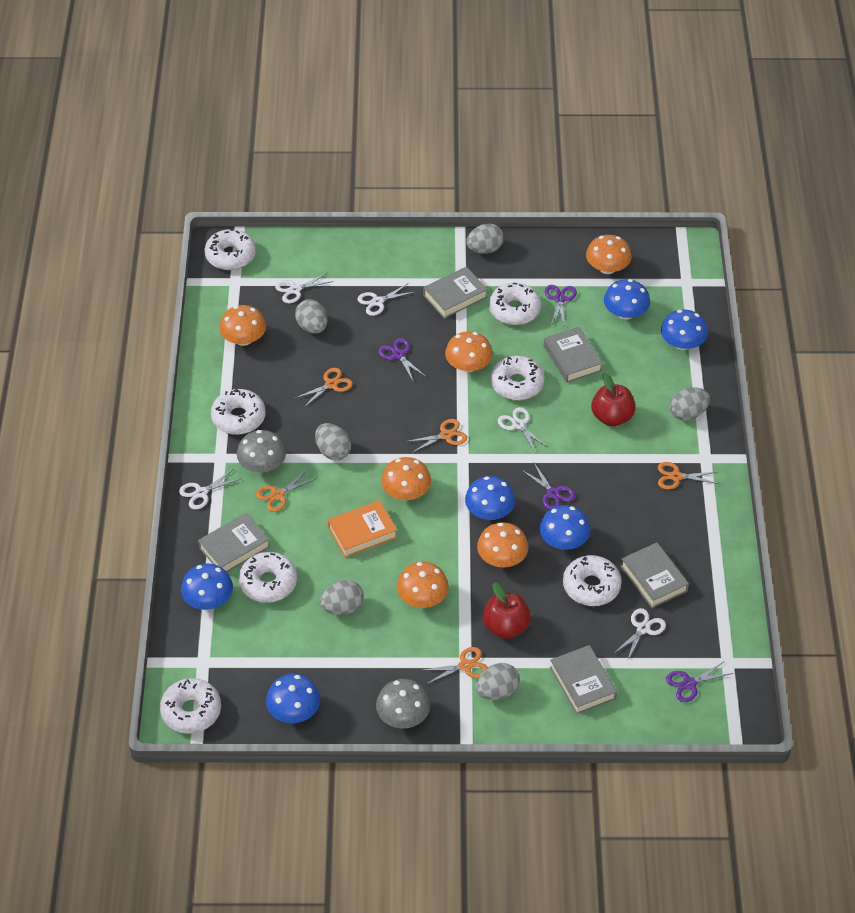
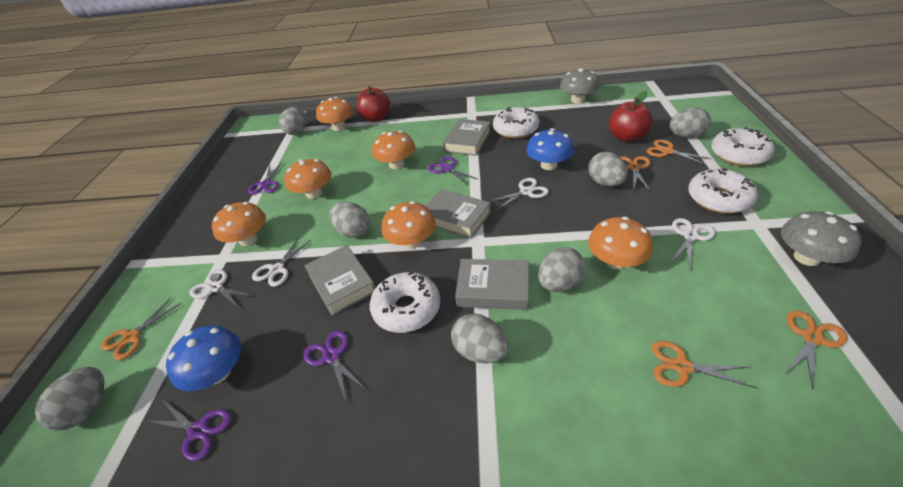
blue mushroom: [181,563,233,610] [266,674,320,723] [465,476,515,520] [539,505,590,550] [604,279,650,320] [661,309,708,350] = 6 -> [166,325,241,391] [526,128,574,170] = 2
grey book: [198,513,270,572] [423,267,488,319] [544,327,603,383] [550,645,617,714] [621,542,689,608] = 5 -> [304,245,375,316] [425,189,491,239] [443,119,491,156] [455,259,529,310] = 4
grey egg: [295,299,328,334] [315,423,351,460] [319,580,364,615] [466,224,504,254] [476,663,520,700] [670,387,710,421] = 6 -> [35,367,104,431] [279,107,306,135] [329,202,370,238] [451,313,508,364] [538,247,586,292] [588,152,628,187] [670,108,711,138] = 7
orange book: [328,500,397,558] = 1 -> none = 0
white donut: [160,678,221,734] [205,229,256,270] [211,389,266,435] [239,552,297,603] [489,283,541,325] [491,356,544,400] [563,555,622,606] = 7 -> [370,271,440,333] [493,107,539,139] [688,168,758,214] [711,127,775,166] = 4
white scissors: [179,469,242,510] [275,272,334,303] [358,283,414,316] [498,407,549,453] [613,608,666,662] = 5 -> [190,269,253,309] [252,237,311,287] [487,178,549,211] [670,218,716,271] = 4

